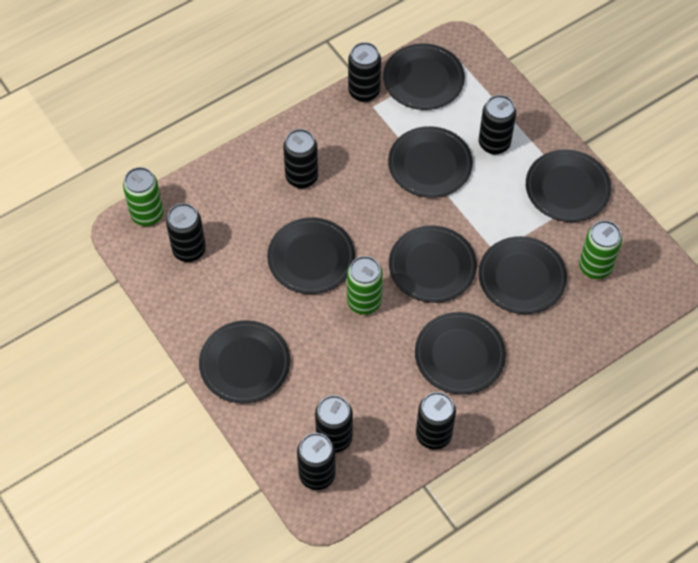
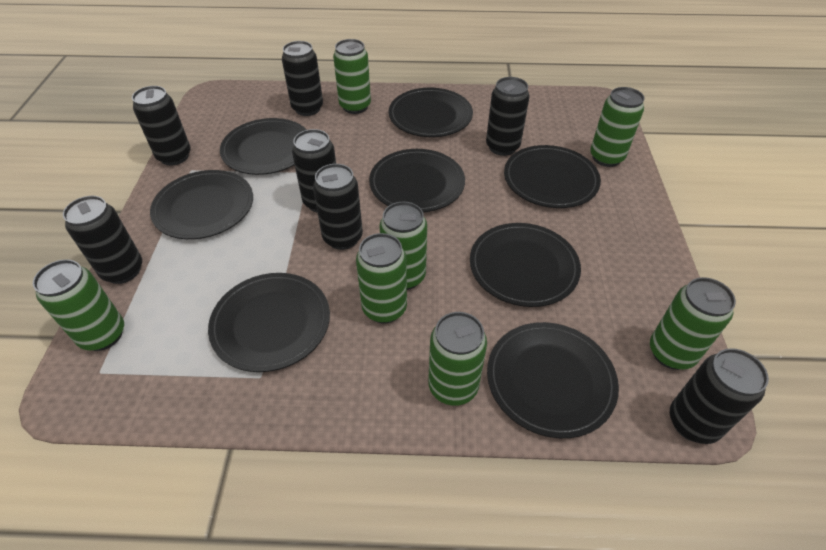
green can: [123,167,164,226] [347,256,383,315] [579,220,622,279] = 3 -> [33,259,124,351] [333,39,371,114] [356,233,407,323] [379,201,427,290] [428,312,487,406] [590,87,645,167] [650,277,736,370] = 7

